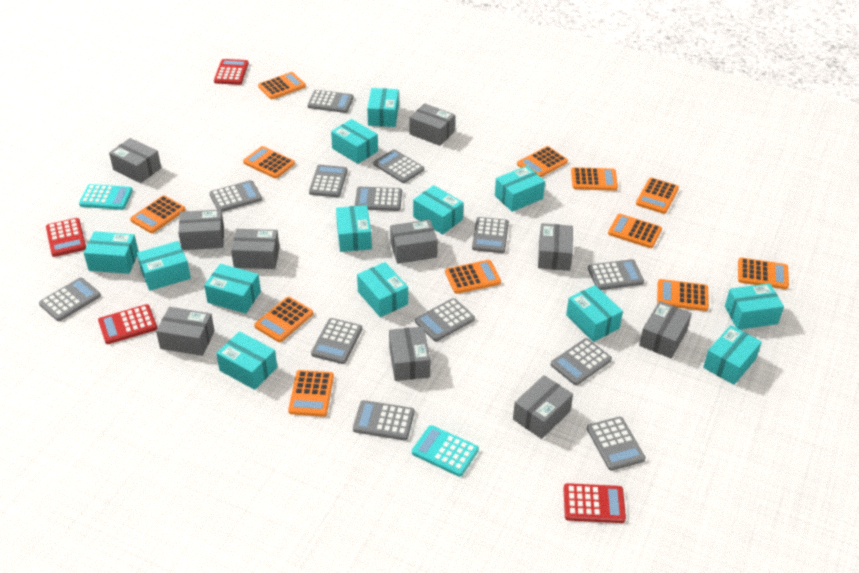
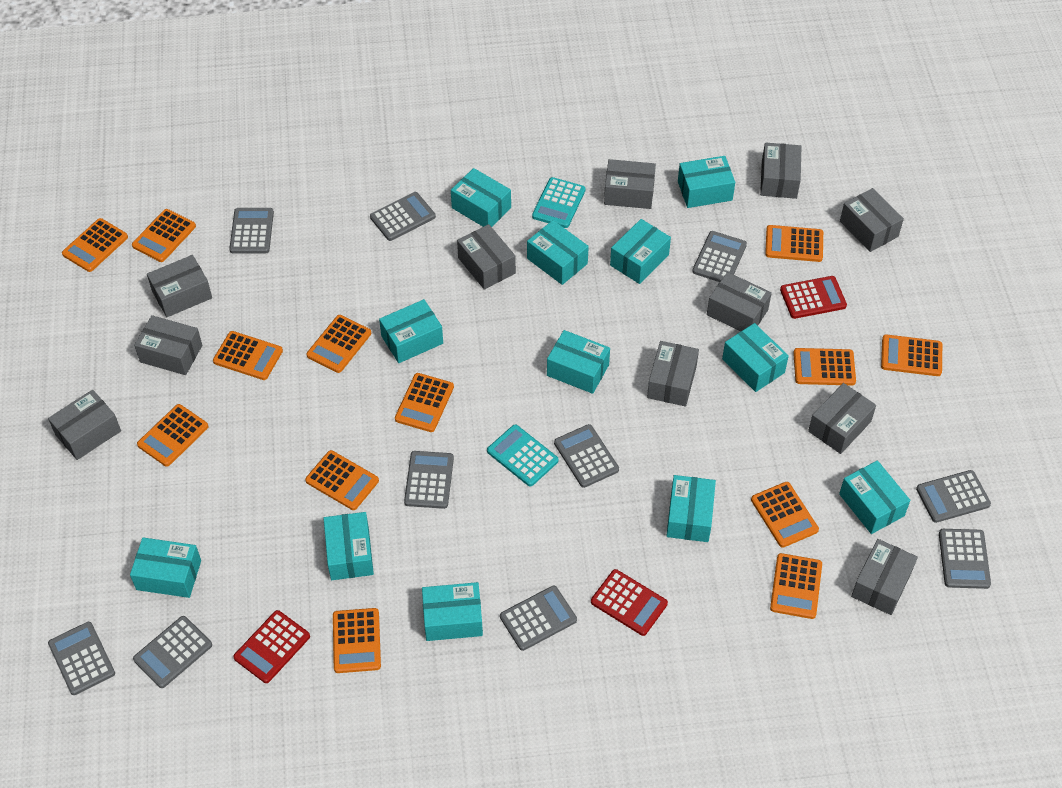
grey box: [109,138,161,183] [156,307,215,356] [178,209,224,250] [231,229,280,269] [389,326,430,381] [390,219,438,264] [409,103,455,146] [513,375,573,439] [538,223,573,271] [639,301,692,359] = 10 -> [48,390,121,460] [134,315,202,375] [147,255,212,317] [457,224,516,290] [604,159,656,209] [647,341,699,407] [707,272,772,331] [760,143,802,199] [808,383,876,454] [840,188,904,252] [851,539,918,615] = 11
grey calculator: [39,278,101,321] [209,180,262,212] [307,90,354,113] [309,165,348,197] [311,318,362,364] [353,400,415,440] [355,187,402,211] [373,149,424,183] [415,298,475,341] [472,217,509,253] [551,338,612,385] [587,417,646,471] [588,259,644,290] = 13 -> [48,622,115,695] [133,616,212,688] [229,208,274,254] [370,192,436,241] [404,451,454,509] [500,586,577,651] [554,424,619,488] [692,231,747,282] [916,470,991,523] [939,529,991,589] = 10
orange calculator: [130,195,185,233] [243,146,295,179] [254,297,313,342] [258,72,306,99] [288,370,334,417] [445,260,501,294] [517,146,568,177] [571,167,618,191] [608,214,662,248] [636,177,679,214] [657,279,709,311] [738,258,789,289] = 12 -> [62,218,128,272] [132,209,196,262] [137,404,209,467] [213,331,283,380] [305,450,379,510] [307,315,371,373] [333,608,381,673] [395,373,454,432] [751,482,819,548] [765,225,823,262] [770,553,822,619] [793,348,856,386] [881,334,942,376] = 13
red calculator: [46,218,86,257] [98,304,157,344] [214,59,249,85] [563,483,626,523] = 4 -> [233,610,310,683] [591,569,668,636] [780,276,847,319] = 3
turquoise box: [84,231,139,274] [137,241,191,291] [204,264,261,314] [216,331,277,390] [331,119,378,164] [336,205,372,252] [357,262,408,317] [367,88,399,127] [413,185,464,234] [495,166,545,212] [566,285,623,342] [703,325,762,385] [725,283,784,330] = 13 -> [130,538,201,598] [323,512,374,580] [379,299,443,363] [422,582,483,641] [451,168,511,227] [527,220,589,285] [547,330,610,394] [610,219,671,284] [667,475,716,542] [678,156,735,208] [722,323,789,392] [839,460,910,534] = 12

